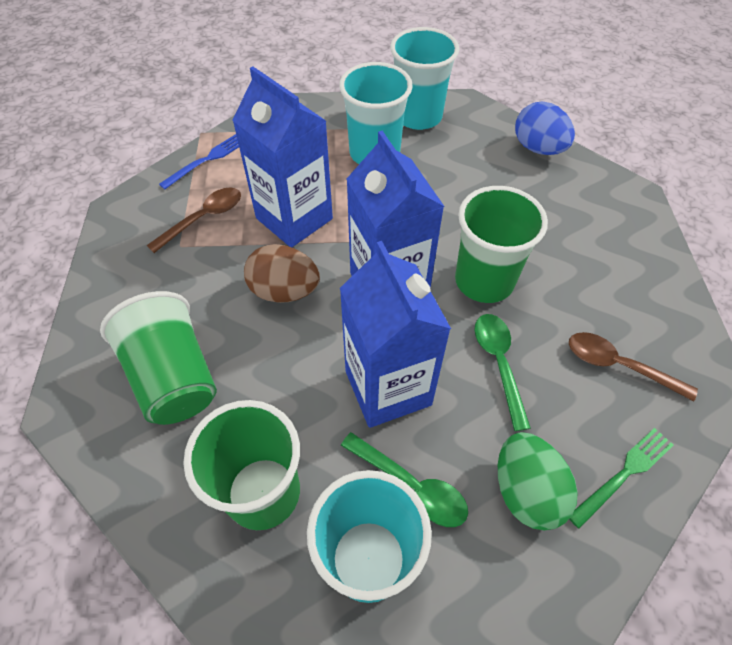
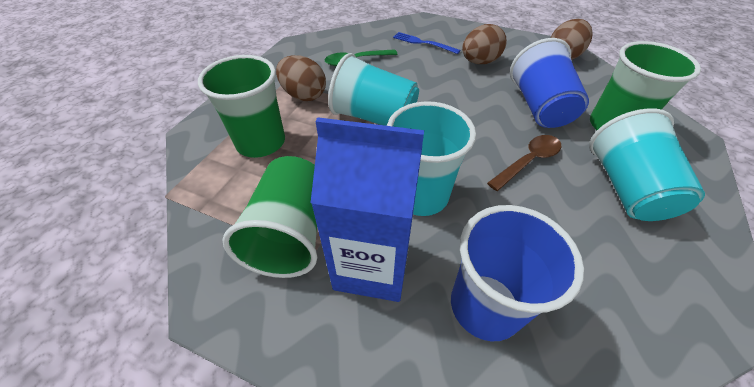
blue carton: [232,67,333,247] [340,241,451,428] [346,131,445,288] = 3 -> [311,117,424,302] = 1
blue cup: none = 0 -> [451,205,584,341] [510,38,589,128] = 2
blue egg: [515,102,575,155] = 1 -> none = 0
brown egg: [244,244,320,303] = 1 -> [276,55,326,101] [462,24,507,64] [551,19,592,60] = 3
brown spoon: [147,188,241,253] [569,332,698,401] = 2 -> [487,135,561,191] = 1
green egg: [498,432,578,531] = 1 -> none = 0
green fork: [569,428,673,529] = 1 -> none = 0
green spoon: [341,432,468,527] [475,314,531,431] = 2 -> [325,49,397,66] = 1

